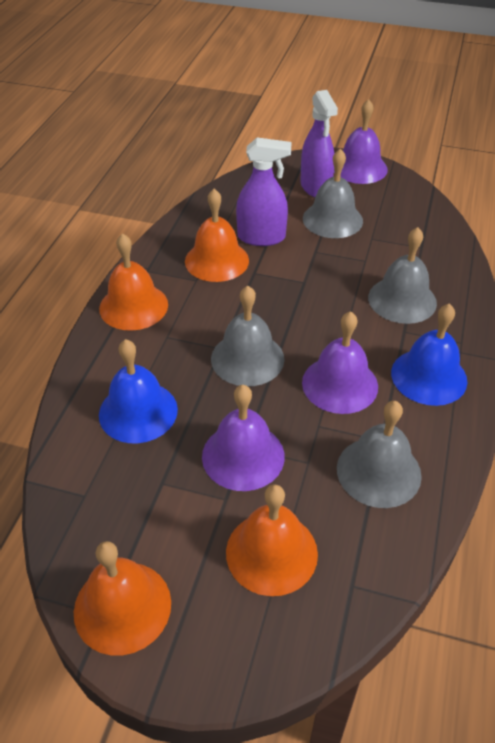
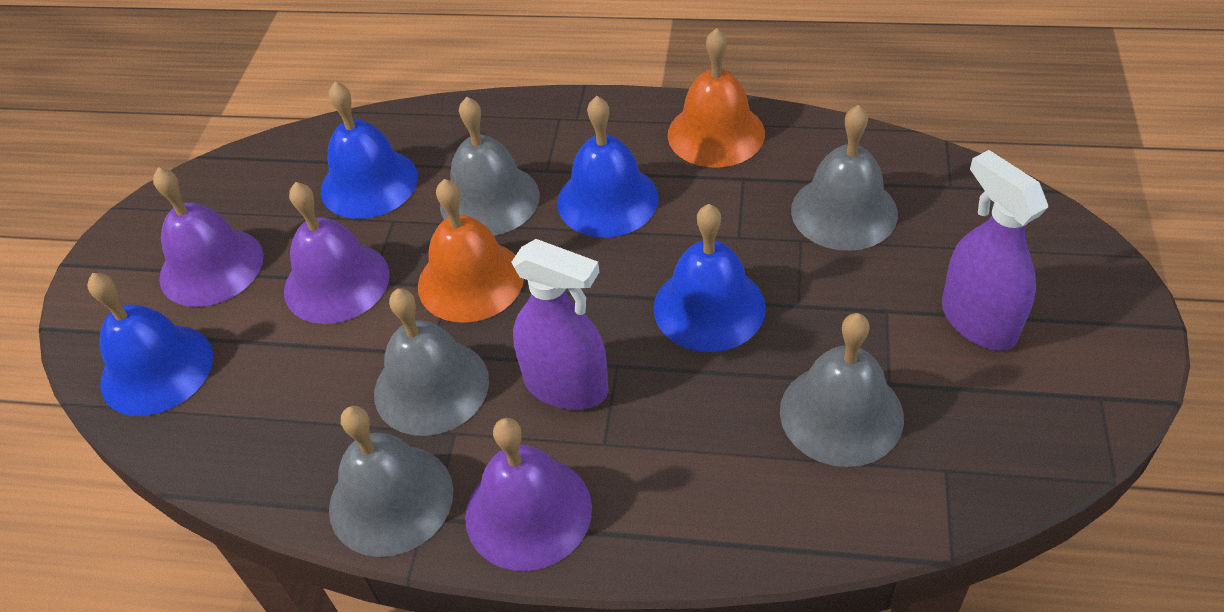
blue bell: [99,339,178,443] [391,304,467,406] = 2 -> [87,273,213,416] [321,82,418,219] [557,96,659,237] [653,204,766,352] = 4
grey bell: [211,286,284,386] [303,149,363,238] [337,401,422,508] [368,227,437,324] = 4 -> [329,406,453,557] [374,288,489,436] [440,97,540,236] [780,313,904,467] [791,105,898,251] = 5
orange bell: [74,541,171,656] [99,233,168,331] [185,189,249,282] [226,485,318,596] = 4 -> [418,179,524,322] [668,28,765,167] = 2

